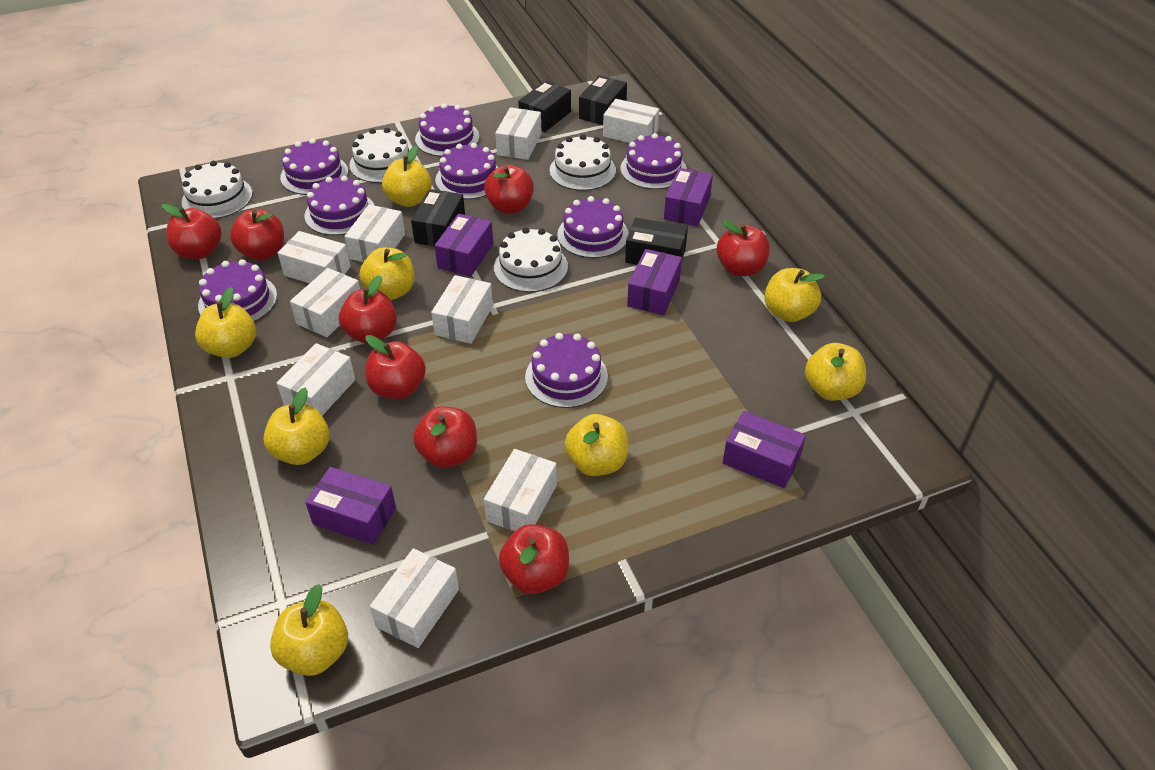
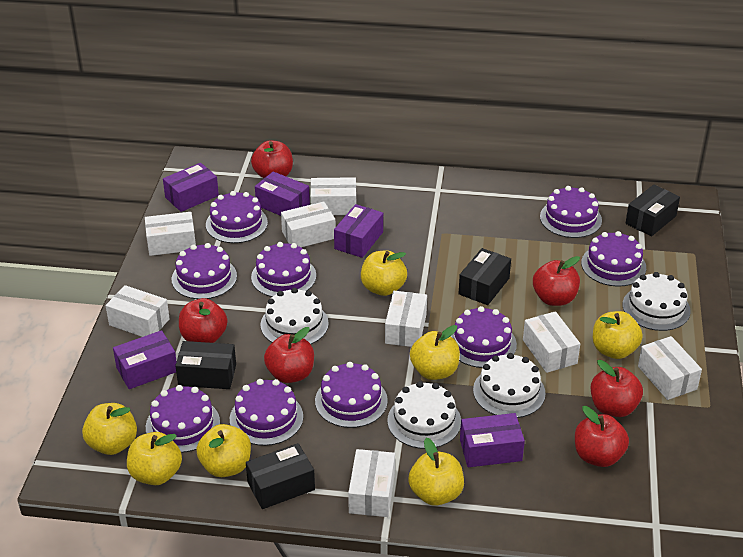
purple cake: [198,259,277,322] [280,138,348,195] [305,176,375,235] [415,103,479,157] [435,143,498,199] [525,333,608,408] [557,196,629,258] [620,133,687,189] = 8 -> [146,385,220,453] [171,243,237,299] [206,191,268,243] [230,379,303,446] [251,242,316,297] [315,362,388,428] [451,306,517,368] [540,186,602,238] [581,231,646,287] = 9
red apple: [162,204,221,259] [230,210,284,261] [339,275,397,344] [365,335,426,399] [413,406,477,468] [484,165,534,214] [499,524,569,594] [717,220,770,276] = 8 -> [179,298,227,343] [251,140,293,178] [264,327,314,383] [533,256,580,306] [575,406,629,467] [591,360,643,417] = 6
white box: [277,343,355,416] [278,231,351,283] [290,268,360,337] [344,205,405,262] [370,548,459,648] [431,275,493,344] [484,449,557,531] [495,107,542,160] [603,99,659,143] = 9 -> [106,285,170,337] [145,212,196,256] [281,202,336,247] [310,177,356,215] [348,449,395,517] [385,291,427,347] [523,311,580,373] [638,336,702,400] = 8
yellow apple: [195,287,256,358] [263,388,330,465] [270,584,348,676] [359,248,414,300] [382,146,432,207] [565,414,629,476] [764,268,825,322] [805,343,866,401] = 8 -> [82,403,137,455] [127,432,182,485] [196,424,251,477] [361,250,407,296] [409,438,464,506] [410,325,460,380] [593,311,643,359] = 7

